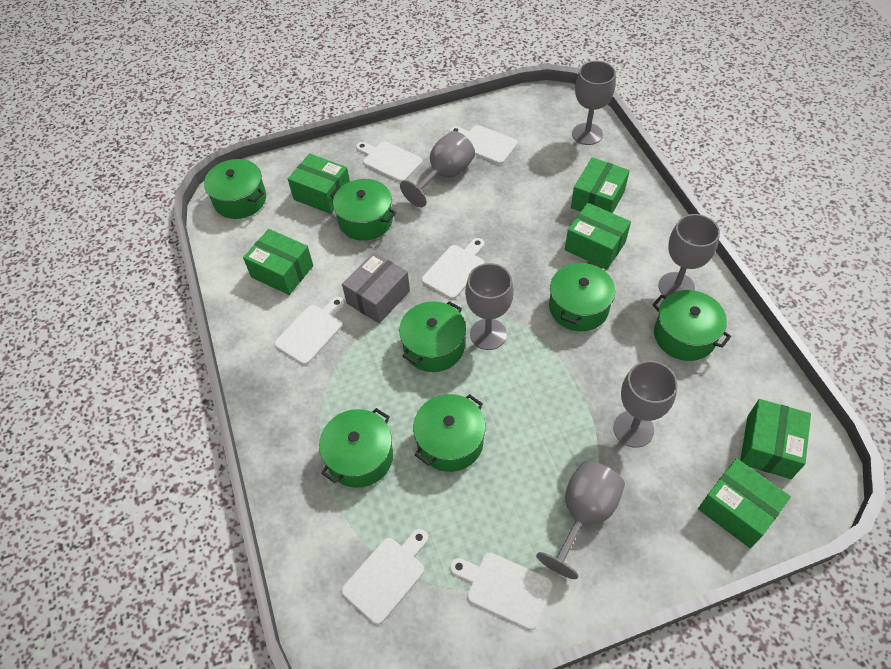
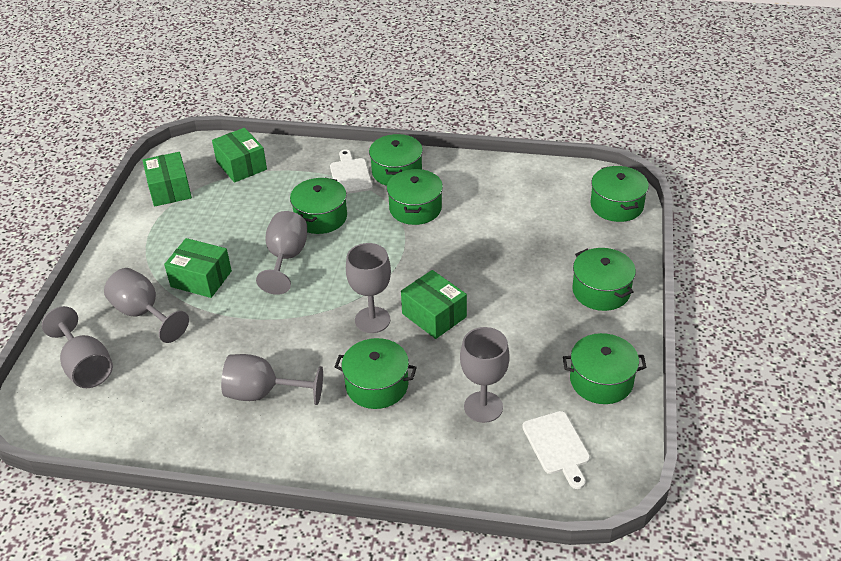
green box: [243,229,313,295] [288,153,350,214] [565,203,631,269] [571,157,630,213] [698,458,791,548] [740,399,811,479] = 6 -> [143,152,192,207] [164,238,232,298] [212,128,267,183] [401,270,467,339] = 4
grey box: [342,252,410,324] = 1 -> none = 0
white cutting board: [274,297,345,365] [342,529,428,625] [356,141,423,183] [422,238,484,299] [449,125,518,164] [450,553,552,630] = 6 -> [330,149,373,194] [522,411,590,489] = 2

